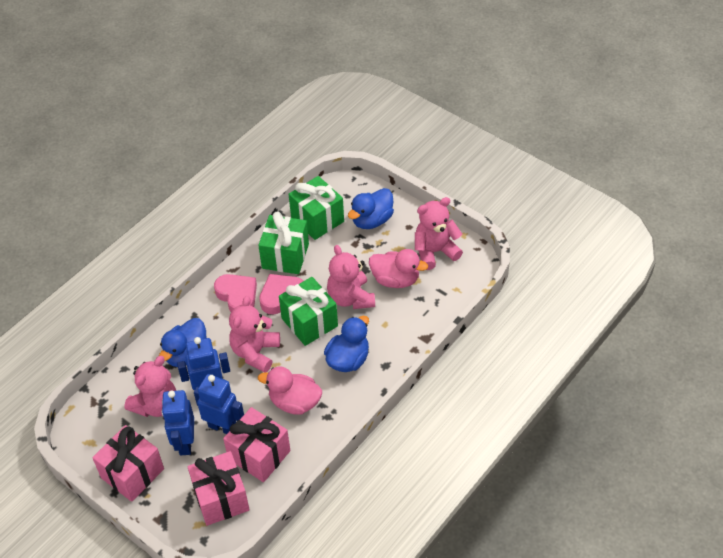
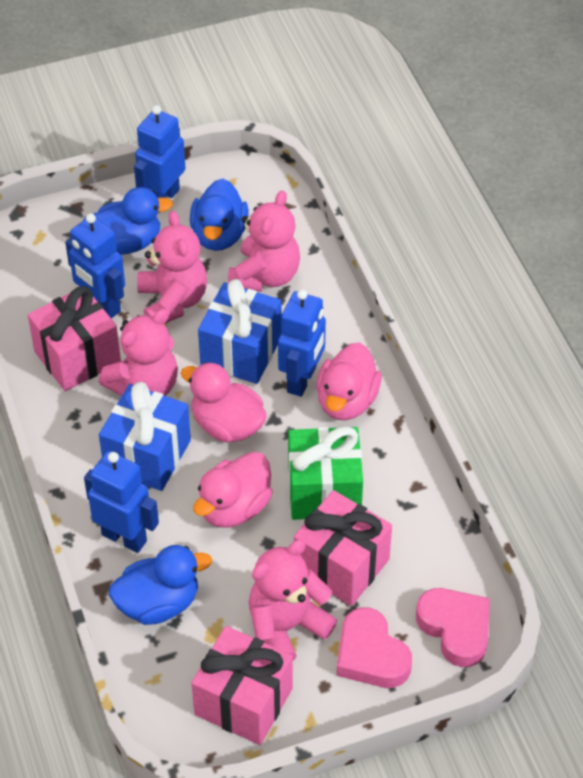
blue gift: none = 0 -> [99,382,191,491] [198,279,282,384] = 2
blue robot: [162,390,194,455] [177,337,230,390] [194,374,244,434] = 3 -> [65,213,125,319] [84,451,159,553] [134,105,186,213] [278,289,326,397] = 4
green gift: [258,211,309,274] [279,277,338,346] [289,176,344,240] = 3 -> [288,426,363,520] = 1
pink duck: [258,366,322,414] [369,249,428,288] = 2 -> [181,362,267,443] [193,452,273,528] [316,342,381,420] = 3

